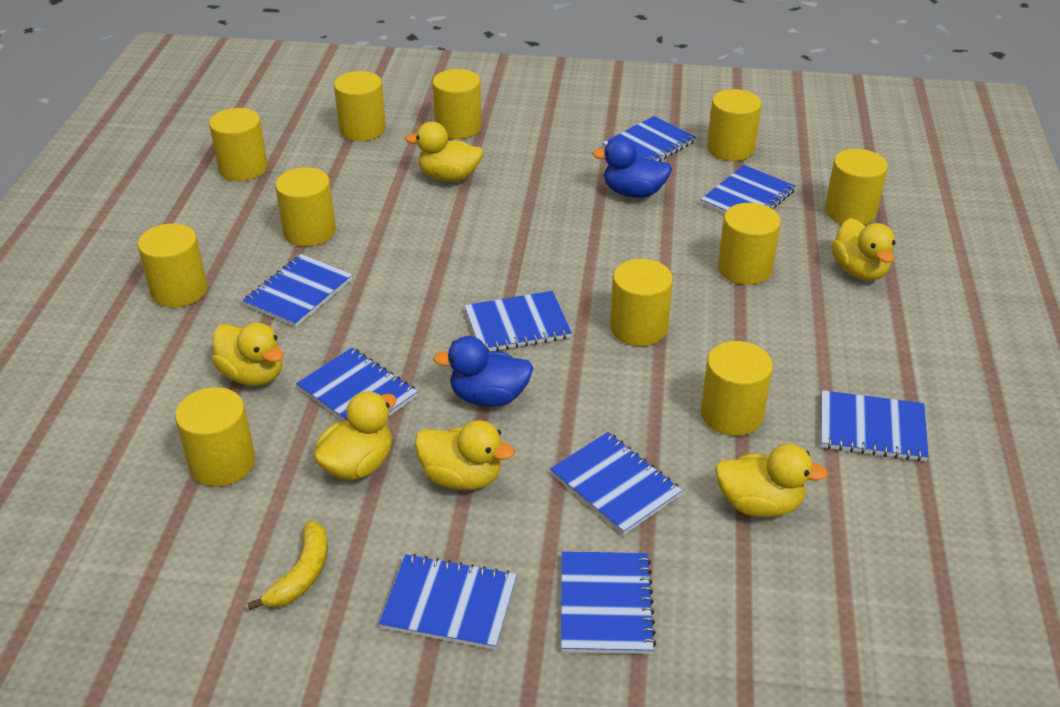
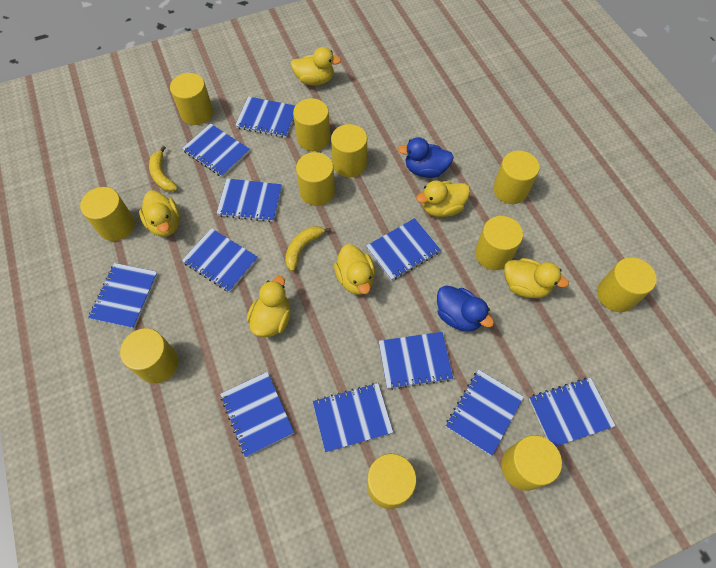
blue notebook: [242,254,353,327] [296,348,418,422] [379,554,517,650] [465,291,572,351] [550,432,682,535] [561,551,656,654] [602,116,696,161] [700,165,796,214] [821,390,929,461] = 9 -> [88,263,158,329] [182,123,250,177] [182,228,258,292] [216,178,282,222] [220,372,294,457] [235,96,295,138] [313,383,393,452] [366,218,441,281] [379,332,453,390] [446,370,524,456] [529,378,616,446] = 11
yellow banana: [247,520,328,610] = 1 -> [149,146,178,192] [285,226,331,272] = 2

